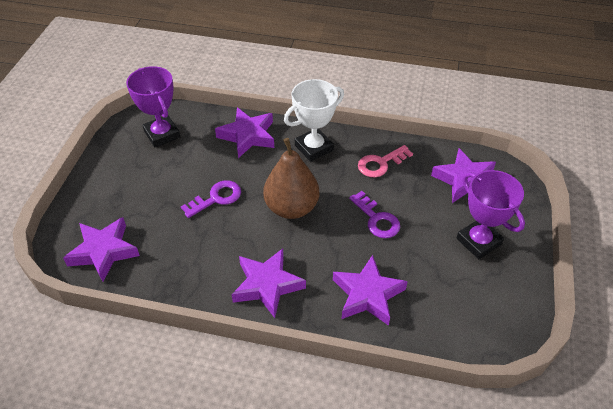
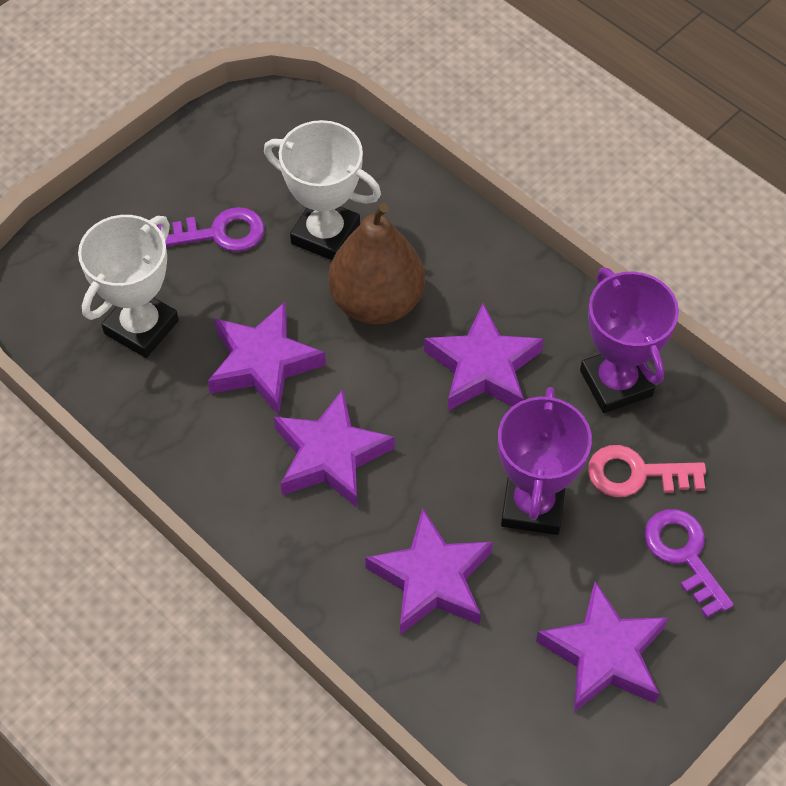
white trophy: [284,79,344,162] = 1 -> [78,215,179,358] [264,120,381,260] = 2

